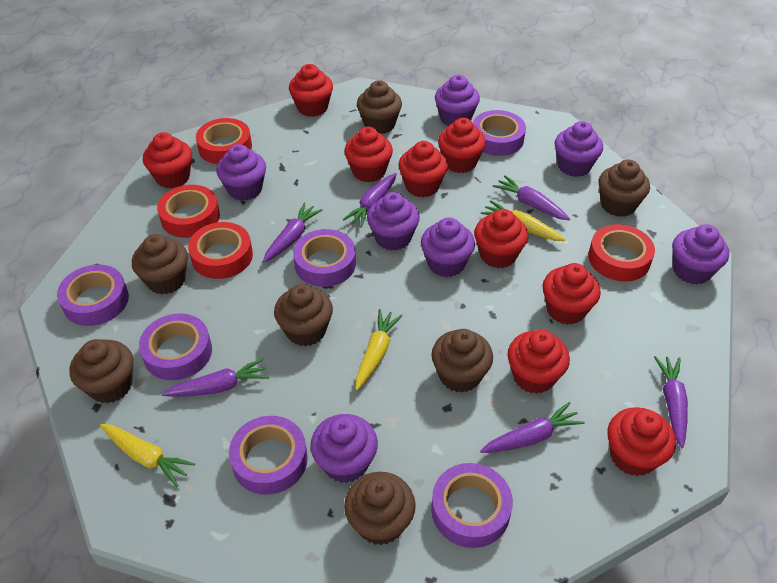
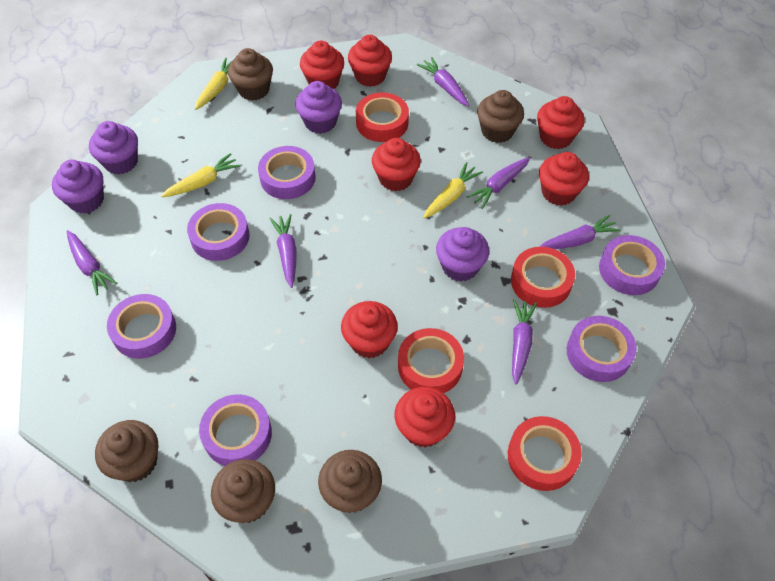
brown cupcake: [69,339,133,403] [132,234,188,294] [274,284,333,346] [344,472,416,545] [357,80,402,134] [431,329,493,393] [599,160,650,217] = 7 -> [95,420,158,482] [211,459,275,523] [228,48,273,100] [318,450,382,513] [477,90,524,143] = 5
purple cupcake: [216,144,266,201] [310,414,378,483] [367,192,420,251] [421,218,475,277] [435,75,480,126] [554,121,603,177] [672,224,729,284] = 7 -> [52,160,104,213] [89,121,138,174] [295,81,342,134] [436,227,489,282] = 4
red cupcake: [143,132,192,188] [289,64,333,117] [344,126,393,182] [398,141,448,197] [438,118,486,173] [474,209,528,268] [508,330,570,394] [542,263,601,324] [607,407,676,476] = 9 -> [300,41,344,89] [341,301,398,358] [348,35,392,87] [372,138,421,191] [394,387,455,448] [537,96,584,149] [539,152,589,206] = 7

